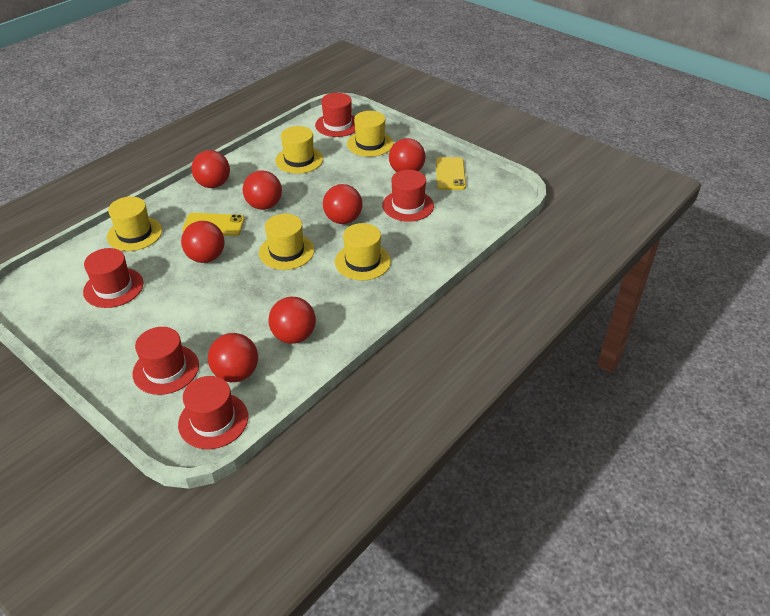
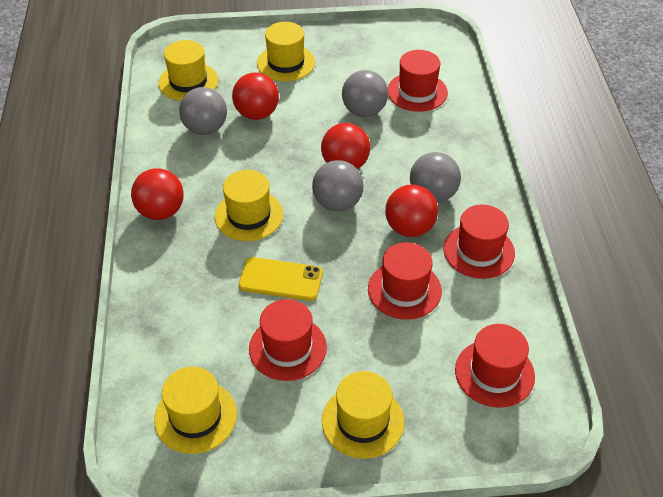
grey ball: none = 0 -> [179,87,227,135] [312,160,364,212] [342,70,388,117] [410,152,461,203] = 4
red ball: [181,221,225,263] [191,150,230,188] [208,333,258,382] [243,170,282,210] [268,297,316,344] [323,184,363,224] [389,138,426,172] = 7 -> [131,168,184,220] [232,72,279,120] [321,123,370,169] [385,185,438,237] = 4
yellow phone: [182,213,245,236] [436,157,466,190] = 2 -> [239,257,323,301] = 1

